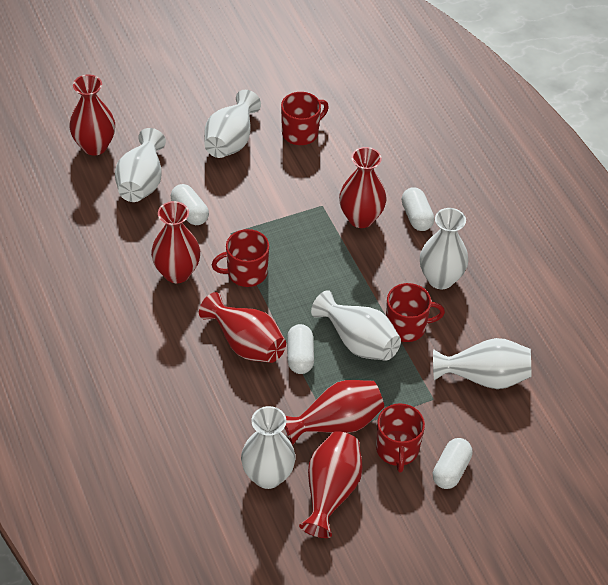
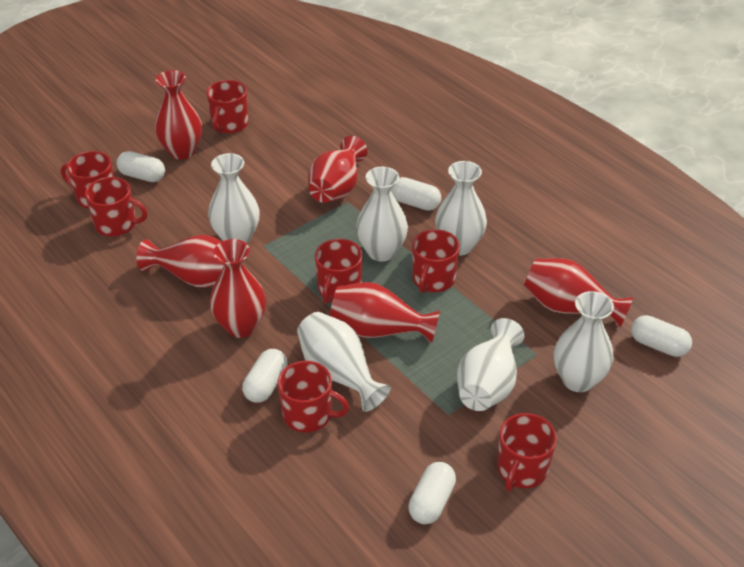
red mug: [212,229,269,287] [281,92,329,145] [376,403,425,472] [386,283,445,342] = 4 -> [61,151,114,209] [85,177,147,237] [206,80,249,133] [278,361,350,432] [315,239,363,304] [412,229,460,293] [497,413,557,491] = 7
white capsule: [171,184,209,225] [287,324,314,374] [402,187,434,231] [433,438,473,489] = 4 -> [116,151,165,182] [242,349,288,403] [391,177,441,211] [408,462,456,524] [631,315,692,357] = 5

